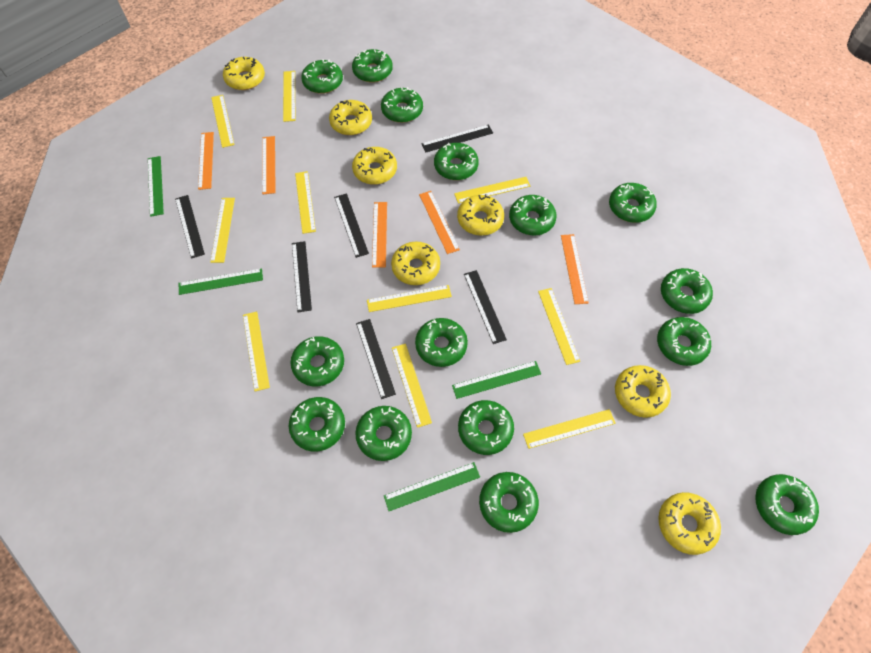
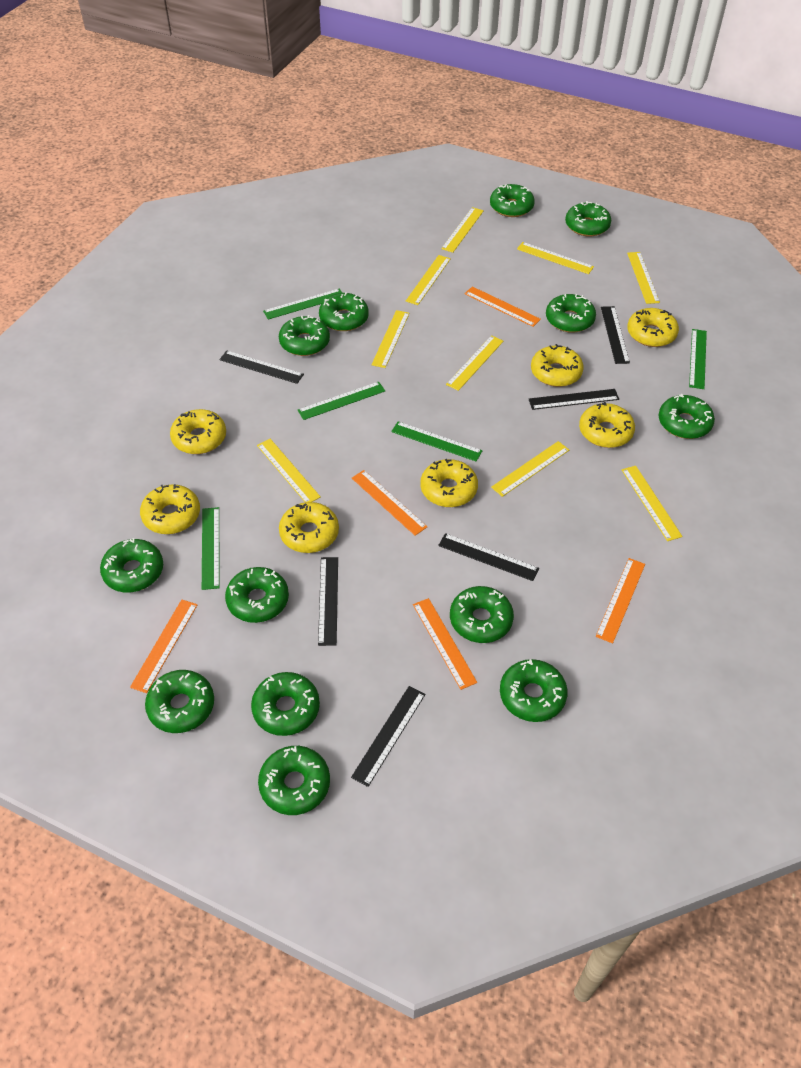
green donut: [289,397,345,452] [291,336,344,386] [301,59,343,94] [352,49,393,83] [355,406,412,461] [381,87,423,123] [415,318,468,367] [434,143,479,180] [458,400,514,455] [479,472,539,533] [509,195,557,235] [609,183,657,223] [657,317,711,366] [661,268,713,314] [755,474,819,535] = 15 -> [100,538,163,592] [145,670,214,733] [225,567,289,623] [251,672,320,736] [258,746,330,815] [279,315,330,356] [319,293,369,331] [450,586,514,643] [490,184,535,217] [500,659,568,722] [546,294,596,333] [565,201,611,236] [659,394,715,439] = 13
green ruler: [148,156,164,217] [179,268,263,295] [384,462,480,511] [452,361,541,399] = 4 -> [202,507,220,590] [263,288,342,320] [298,381,385,420] [391,421,482,462] [689,329,707,389] = 5
yellow ruler: [210,198,235,263] [211,95,234,148] [243,312,270,391] [283,71,295,122] [295,171,316,234] [367,285,452,312] [392,344,432,428] [454,177,530,204] [523,409,616,449] [538,288,580,365] = 10 -> [257,439,321,502] [371,310,410,368] [406,255,451,305] [441,207,484,253] [446,335,504,391] [491,441,569,497] [517,242,594,274] [622,466,683,541] [627,252,660,304] = 9

